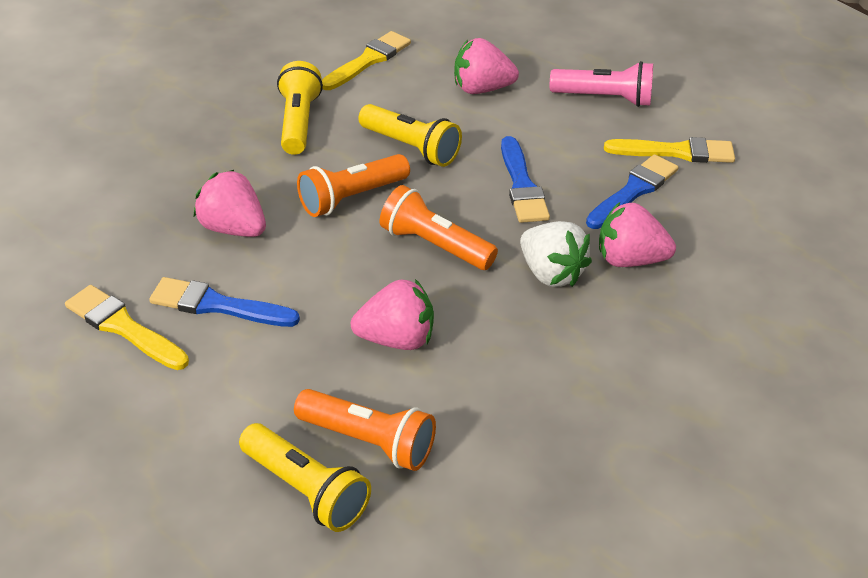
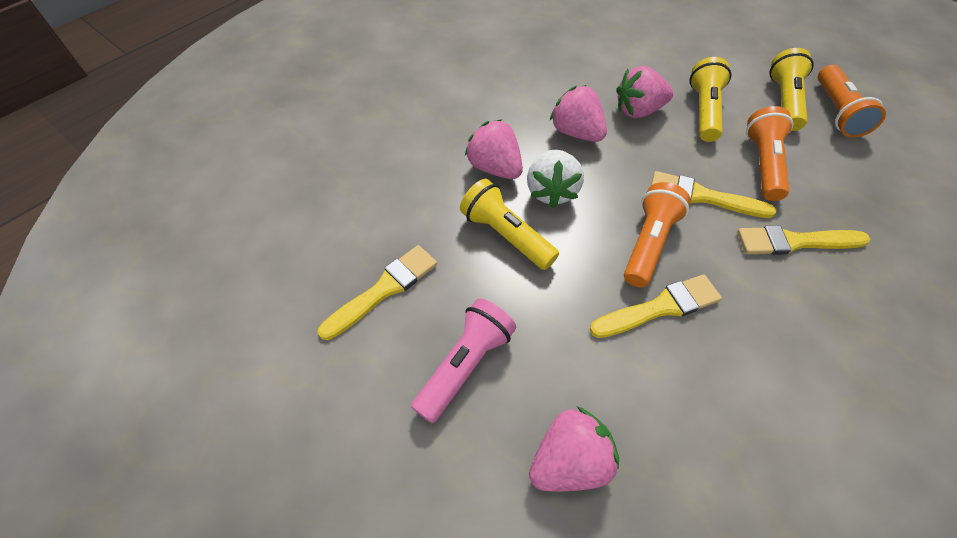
blue brush: [149,277,300,327] [501,136,550,223] [586,154,678,229] = 3 -> none = 0
yellow brush: [65,285,189,370] [322,31,411,90] [604,137,735,163] = 3 -> [317,245,437,340] [590,274,722,338] [651,171,776,218] [737,225,870,255] = 4

